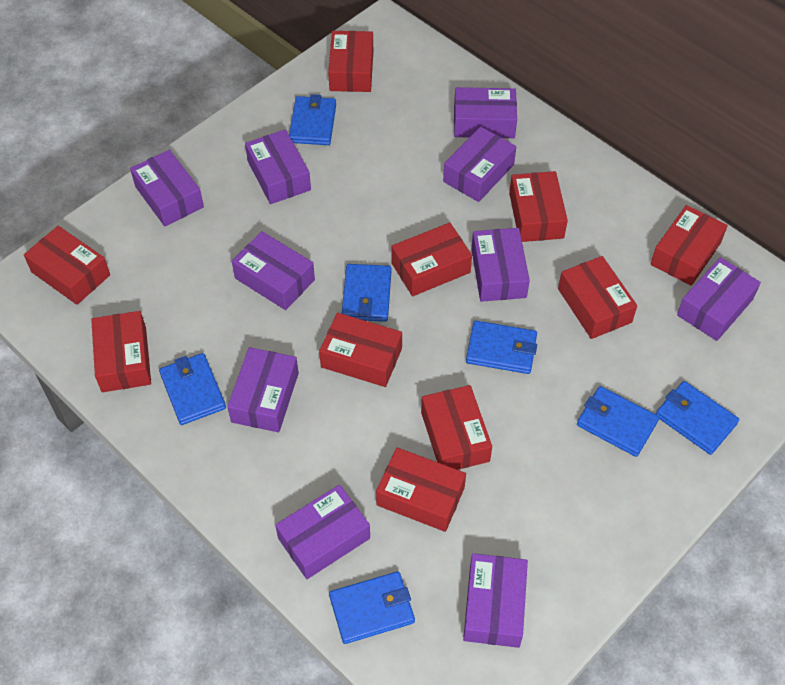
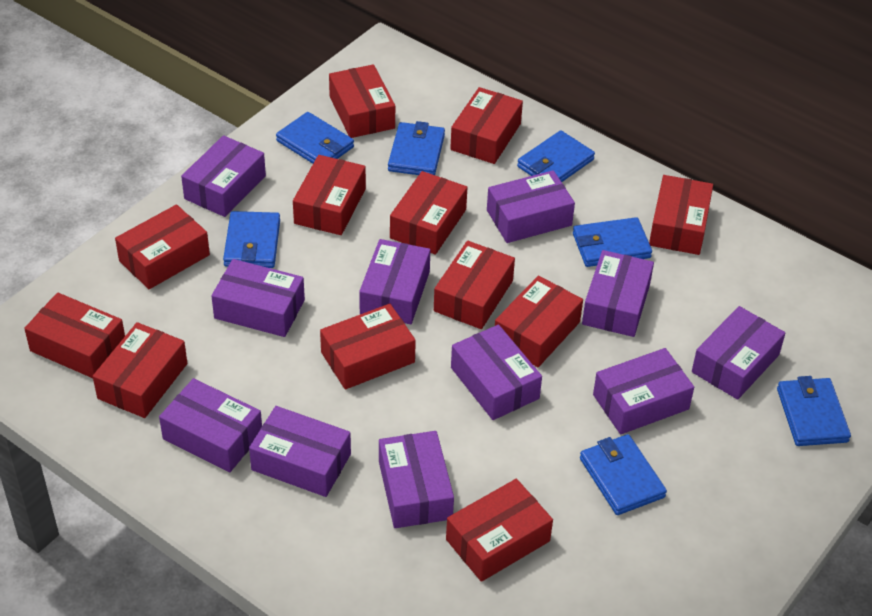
purple box: [130,150,204,226] [227,347,299,432] [232,231,315,310] [245,129,311,204] [275,485,370,579] [443,127,516,202] [454,87,517,138] [463,553,528,648] [471,228,530,302] [677,257,761,341] = 10 -> [159,378,262,472] [181,135,266,217] [211,259,305,337] [249,406,351,497] [359,239,430,324] [379,431,454,528] [451,325,542,420] [487,170,575,243] [582,250,654,337] [593,348,694,434] [692,306,785,400] = 11
red box: [24,226,110,305] [91,311,151,392] [319,313,402,387] [328,31,373,92] [376,447,466,532] [391,223,472,296] [421,385,492,470] [509,171,568,242] [558,256,637,339] [650,205,728,286] = 10 -> [24,292,125,378] [93,322,187,418] [115,204,210,289] [293,155,366,235] [320,304,416,390] [329,64,395,138] [390,171,467,255] [434,241,515,329] [446,479,553,582] [450,87,523,164] [495,276,583,367] [649,175,713,255] = 12

